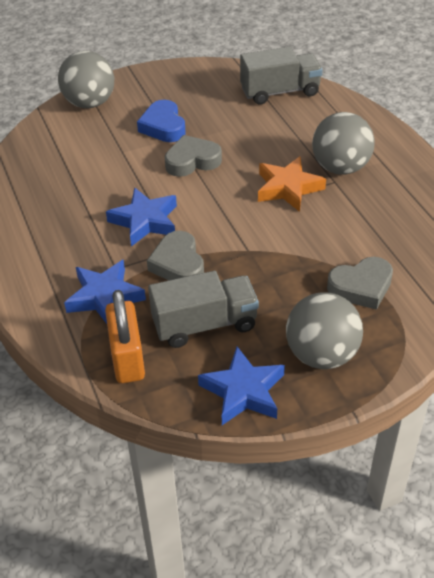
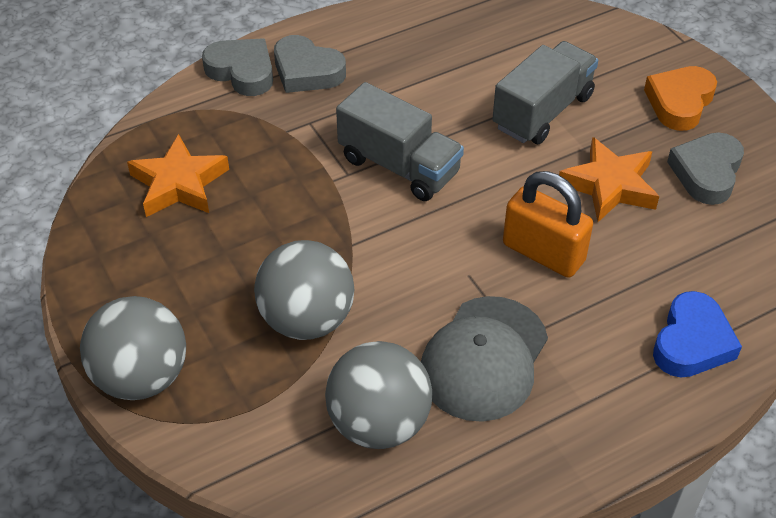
blue star: [64,260,146,324] [106,187,177,247] [198,346,285,425] = 3 -> none = 0
grey cap: none = 0 -> [421,296,548,422] = 1
orange heart: none = 0 -> [644,66,717,131] = 1
orange star: [258,156,326,212] = 1 -> [127,134,229,217] [559,137,659,222] = 2

